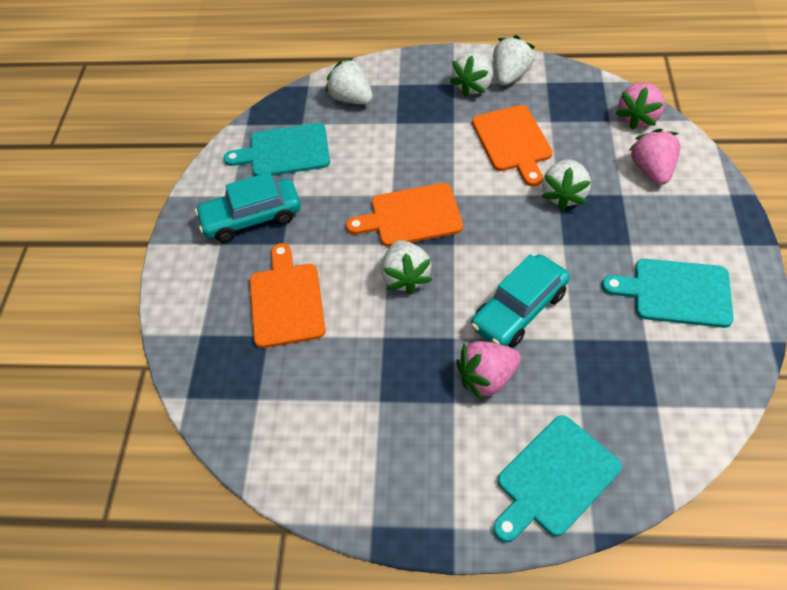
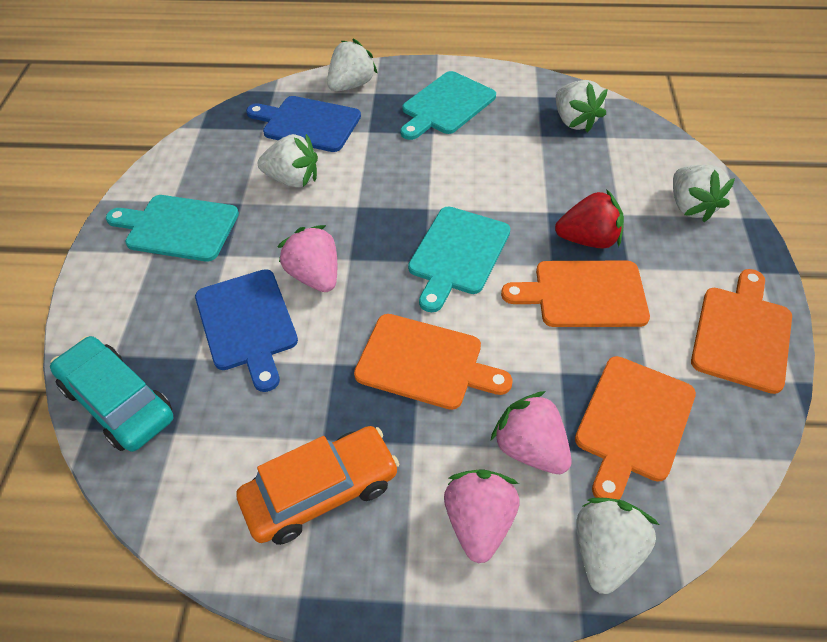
blue cutting board: none = 0 -> [195,269,298,392] [246,96,361,152] = 2
orange car: none = 0 -> [236,426,399,545] = 1
orange cutting board: [250,243,325,348] [346,183,463,247] [472,105,552,186] = 3 -> [354,314,513,410] [501,261,650,327] [575,356,696,500] [691,269,792,394] = 4
red strawberry: none = 0 -> [555,189,624,248] = 1
turquoise car: [195,172,301,242] [471,254,570,347] = 2 -> [50,336,173,452] = 1

